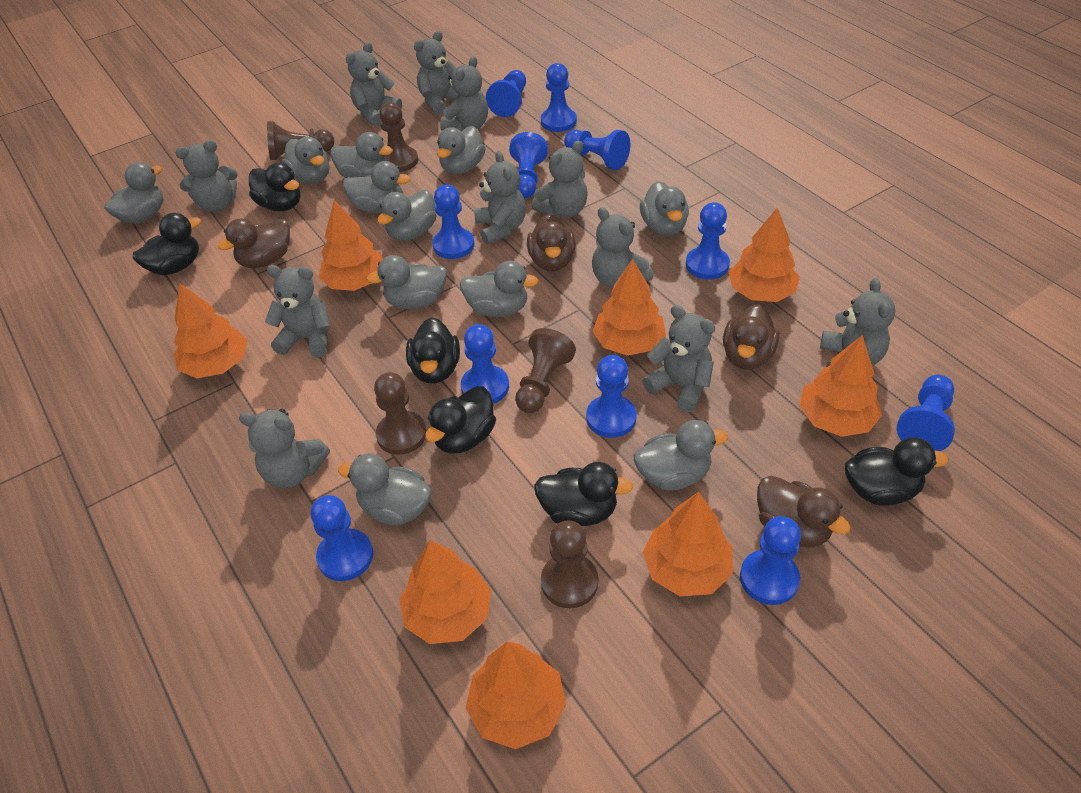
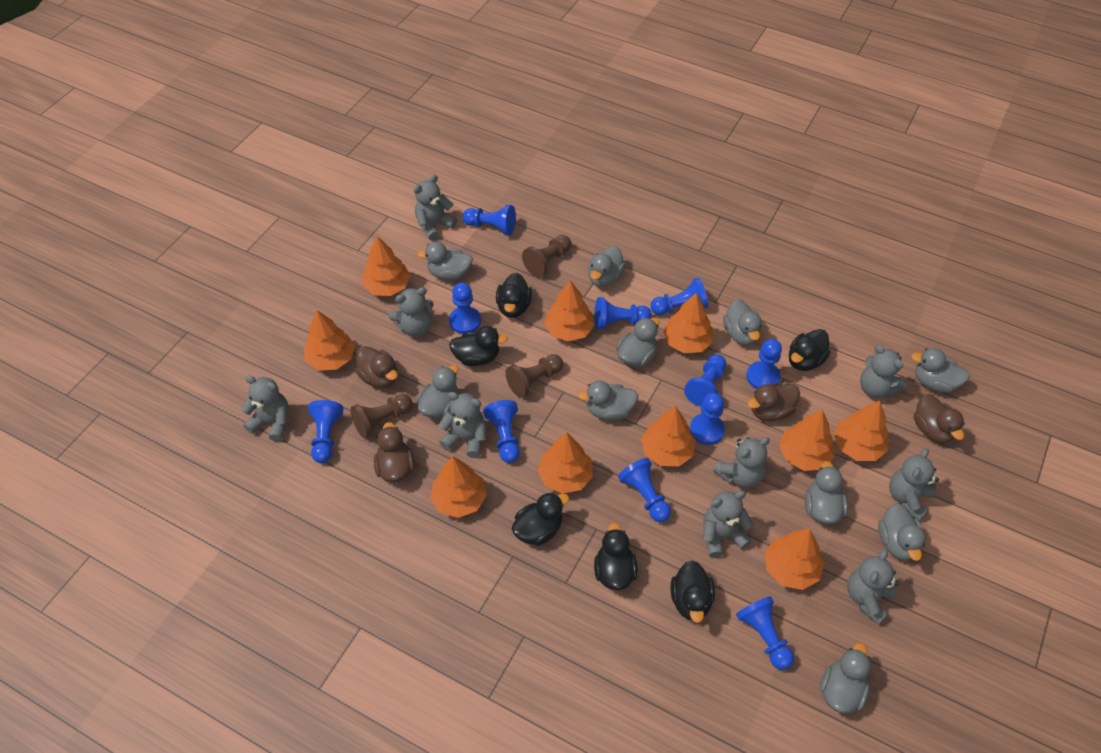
brown pawn: [267,121,334,160] [374,372,427,455] [379,102,418,172] [515,328,576,413] [541,521,598,608] = 5 -> [351,394,413,438] [506,354,563,398] [522,235,572,277] = 3
grey duck: [104,162,164,224] [282,137,329,184] [330,132,393,178] [338,453,432,525] [343,161,411,213] [366,255,447,309] [377,190,437,241] [437,126,486,174] [460,261,539,317] [634,420,728,490] [640,181,689,236] = 11 -> [416,365,459,419] [417,242,473,280] [578,380,638,421] [588,246,626,287] [616,317,660,367] [723,299,762,345] [805,461,848,524] [820,643,871,714] [878,503,926,561] [911,348,970,393] = 10
grey teddy bear: [175,140,238,212] [239,409,330,488] [265,265,331,357] [346,42,402,127] [414,31,459,115] [440,56,488,131] [474,151,526,245] [532,141,588,218] [592,207,653,288] [642,305,715,413] [820,278,895,367] = 11 -> [241,375,289,442] [389,287,434,337] [413,175,457,241] [438,392,486,458] [703,491,754,558] [713,437,770,488] [847,549,899,625] [860,344,907,398] [889,448,939,521] = 9
orange tree: [174,284,247,378] [319,200,383,291] [399,540,491,644] [466,642,566,749] [592,259,666,356] [643,492,733,596] [729,208,800,302] [799,335,882,437] = 8 -> [304,310,355,371] [362,236,411,296] [430,456,487,518] [537,432,593,494] [544,280,594,342] [641,406,696,466] [663,293,713,353] [765,529,824,590] [779,410,835,471] [834,401,888,461] = 10

